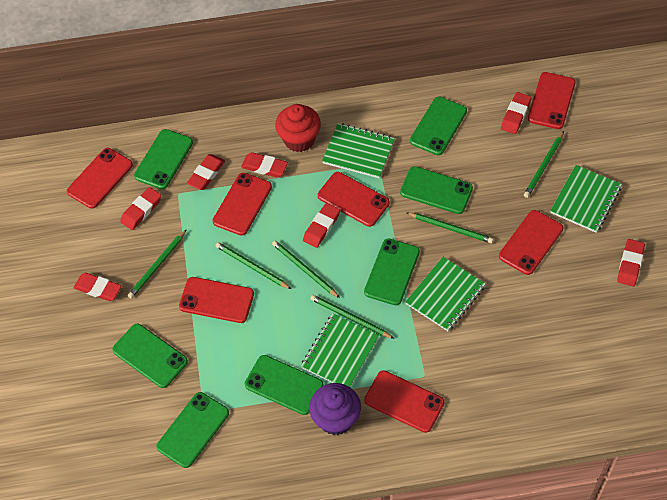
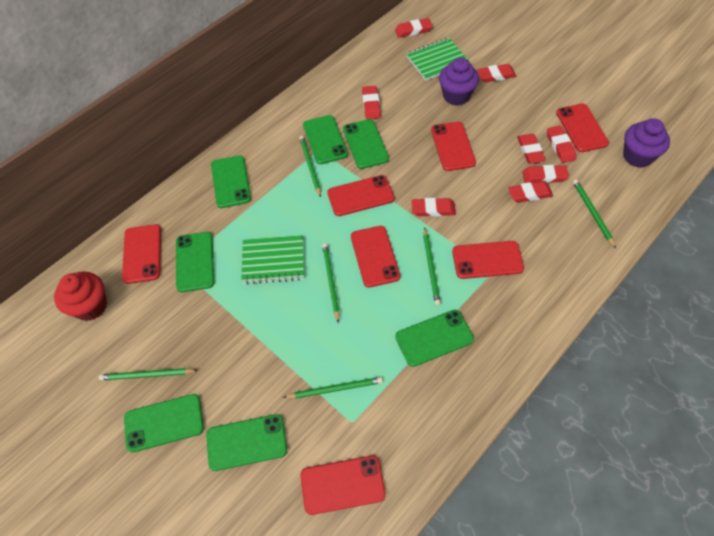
green notebook: [301,313,379,387] [322,123,395,178] [405,257,486,331] [550,165,622,233] = 4 -> [241,235,304,284] [406,38,470,81] = 2
purple cupcake: [309,383,361,435] = 1 -> [439,57,479,106] [623,118,670,168] = 2
red eraser: [74,273,121,301] [120,187,161,230] [187,154,225,190] [241,152,288,177] [303,203,340,248] [501,92,532,134] [617,239,645,286] = 7 -> [362,86,381,119] [395,18,433,38] [412,198,456,217] [477,64,516,82] [508,181,553,203] [517,134,546,164] [522,165,569,183] [547,125,576,163] = 8

